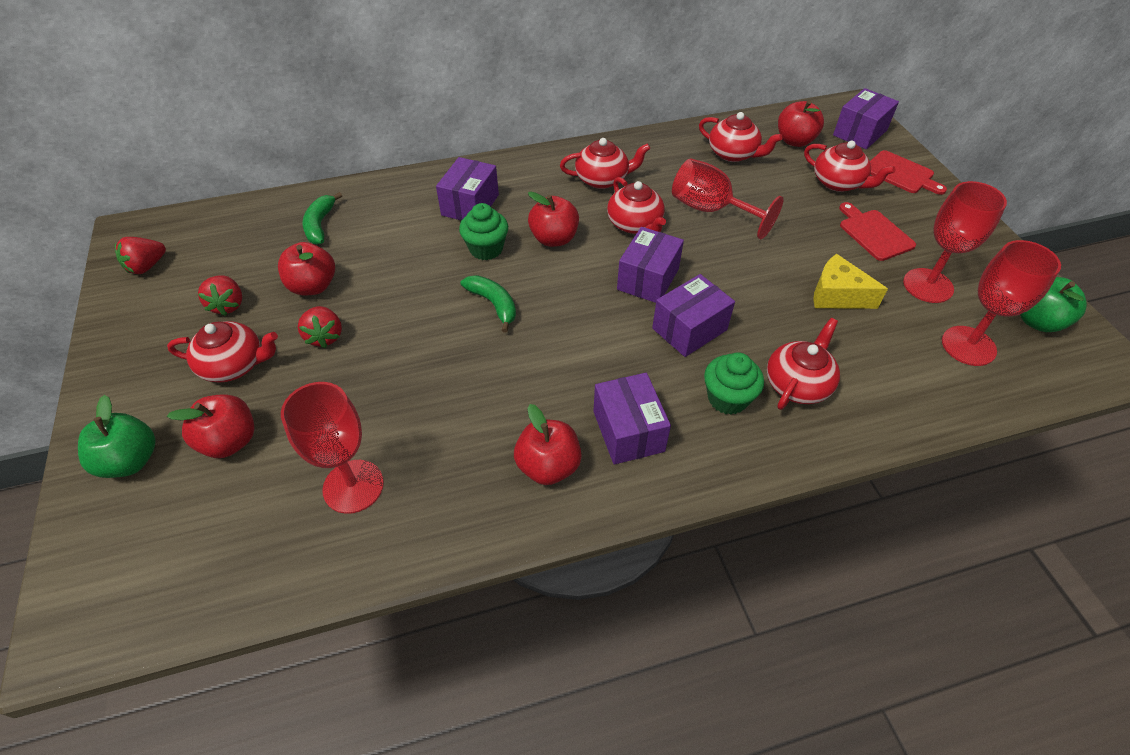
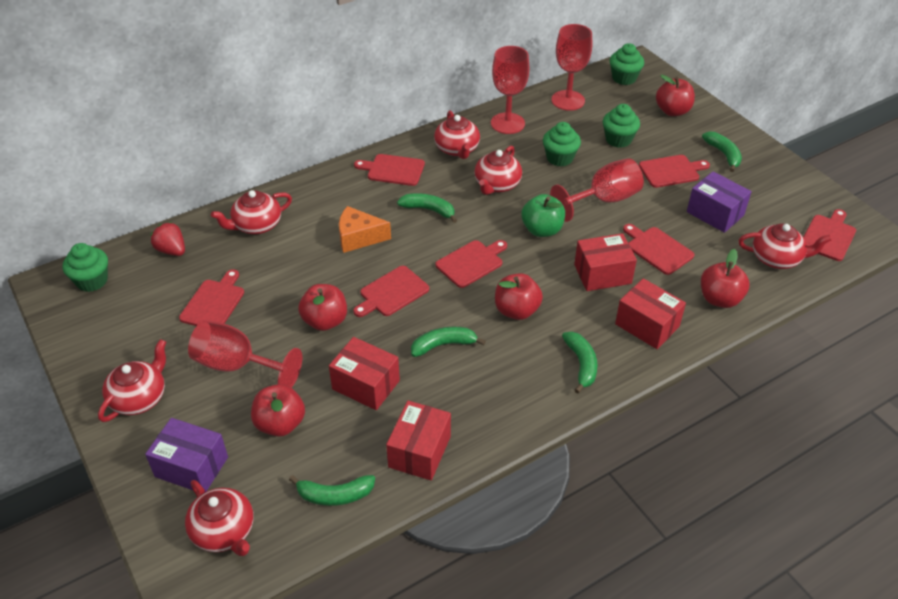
green apple: [78,395,156,478] [1020,277,1087,332] = 2 -> [521,194,565,237] = 1
green banana: [303,192,342,244] [461,275,516,333] = 2 -> [289,475,375,506] [397,193,457,223] [411,327,486,357] [562,332,597,393] [702,132,742,172] = 5
green cupcake: [459,203,508,260] [704,352,764,415] = 2 -> [63,243,108,292] [543,122,581,166] [603,104,640,148] [610,43,644,85] = 4
orange cheese: none = 0 -> [339,206,391,253] = 1
purple box: [436,157,499,221] [593,373,671,464] [617,227,684,303] [652,274,735,357] [833,88,899,149] = 5 -> [145,418,228,493] [687,171,752,233] = 2
red box: none = 0 -> [329,337,400,410] [386,401,451,480] [574,233,637,291] [615,278,686,349] = 4
red cutting board: [839,202,916,261] [870,150,947,195] = 2 -> [179,269,244,326] [353,266,429,317] [354,154,425,186] [435,240,507,288] [623,224,694,275] [639,155,710,188] [803,209,856,261] = 7
red strawberry: [115,237,166,274] [198,275,242,316] [298,306,342,348] = 3 -> [150,222,185,256] = 1
yellow cheese: [813,254,888,309] = 1 -> none = 0

